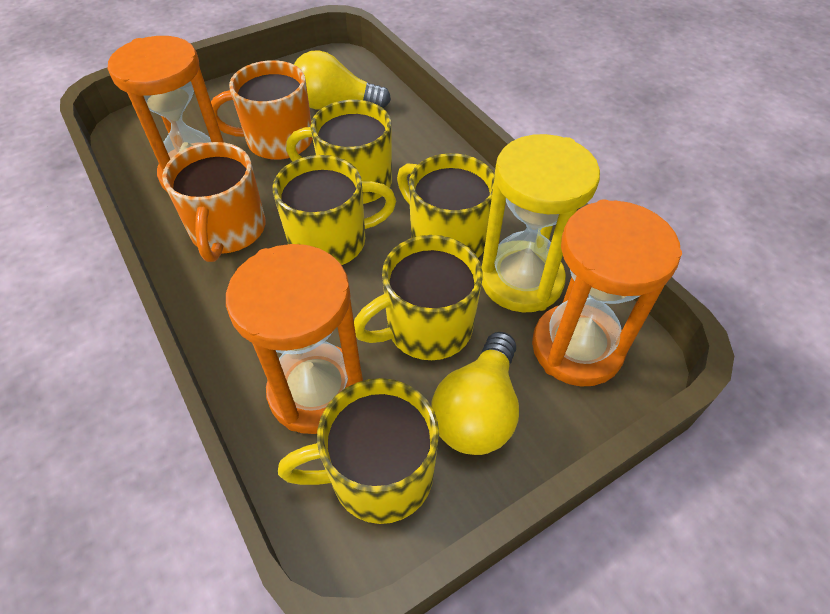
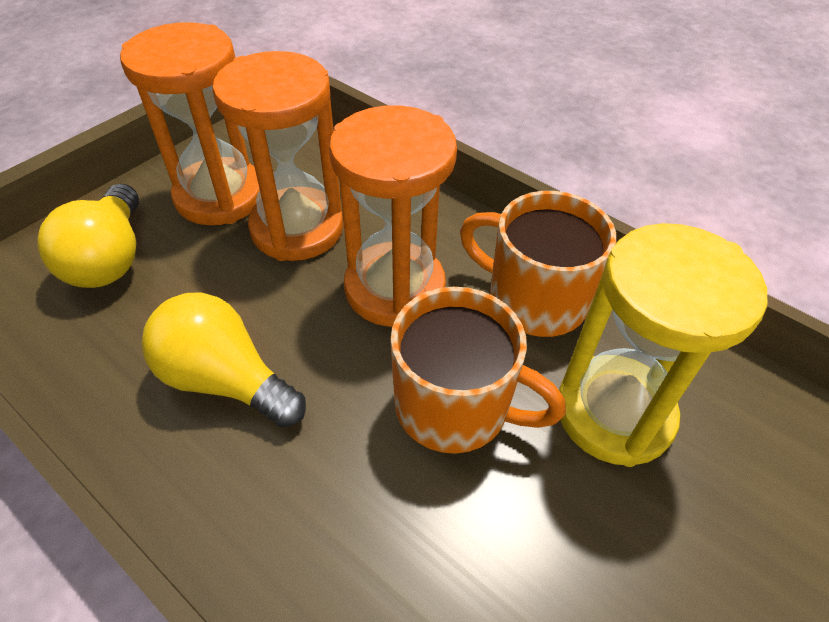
yellow mug: [273,155,396,265] [278,378,439,524] [286,100,392,204] [354,235,483,360] [397,153,495,258] = 5 -> none = 0

